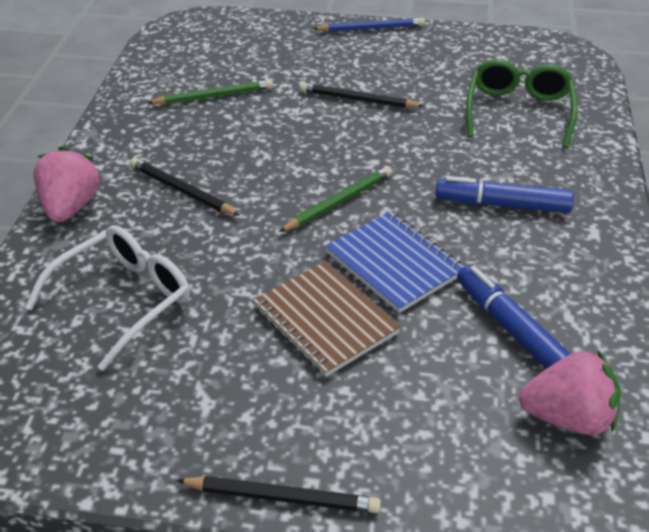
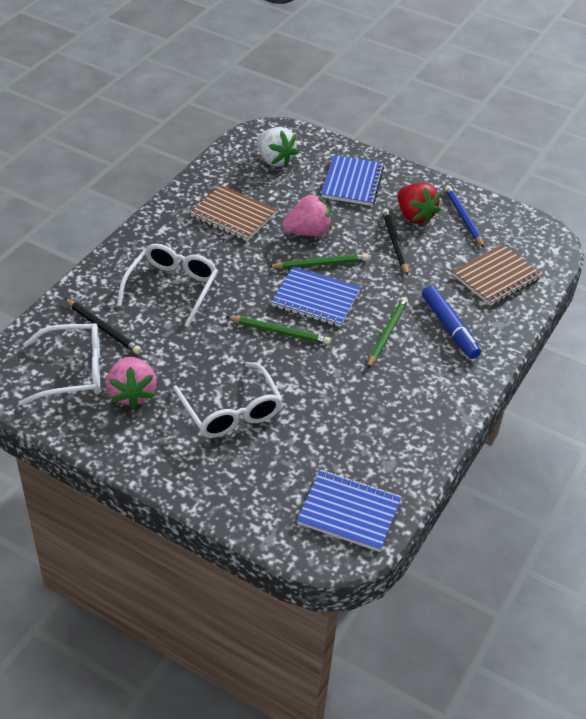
black pencil: [130,158,240,216] [176,476,381,513] [300,82,424,108] = 3 -> [64,298,141,354] [382,209,408,275] = 2
blue marker: [435,176,574,213] [457,265,571,369] = 2 -> [422,285,481,359] = 1
blue notebook: [325,211,464,313] = 1 -> [271,267,361,327] [297,469,402,552] [321,155,384,206] = 3
brown notebook: [253,261,401,377] = 1 -> [190,185,277,241] [452,244,542,306] = 2
green glasses: [466,59,577,148] = 1 -> none = 0
green pencil: [147,79,273,105] [279,166,392,232] = 2 -> [227,316,331,345] [268,254,368,269] [367,297,408,369] = 3
red strawberry: none = 0 -> [398,183,441,225] = 1
white glasses: [25,225,190,371] = 1 -> [20,323,100,405] [117,244,218,327] [173,362,283,438] = 3
white strawberry: none = 0 -> [257,127,298,167] = 1

